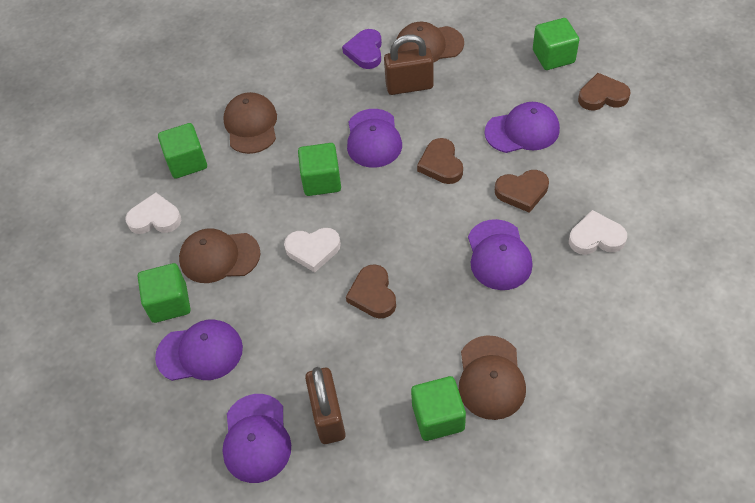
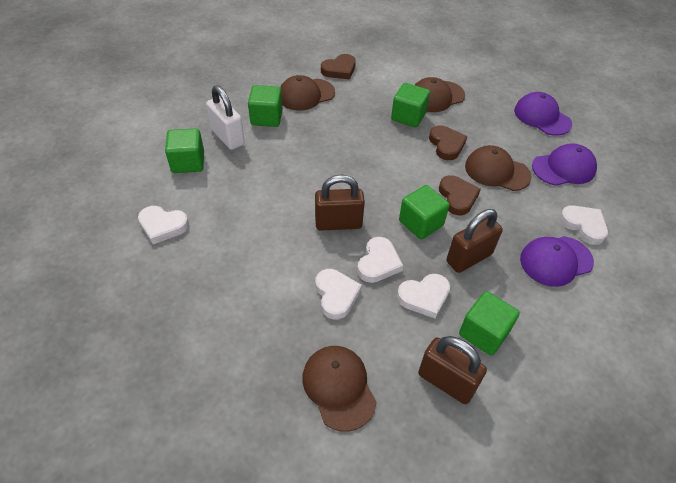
brown heart: [346,264,396,319] [417,138,463,184] [495,170,549,213] [578,73,630,111] = 4 -> [321,54,356,79] [429,125,467,160] [439,175,481,215] = 3
brown padlock: [305,367,346,444] [384,35,434,95] = 2 -> [315,174,365,231] [418,336,487,404] [446,209,503,273] = 3
purple cap: [155,319,243,381] [223,394,291,483] [347,109,402,168] [468,219,533,290] [485,102,560,153] = 5 -> [514,92,572,136] [520,236,594,287] [532,143,597,186] = 3
purple heart: [342,29,382,69] = 1 -> none = 0
white heart: [125,193,181,234] [284,228,341,272] [569,210,627,255] = 3 -> [138,206,189,244] [316,269,362,320] [357,237,403,283] [397,274,450,318] [559,205,608,245] = 5
white padlock: none = 0 -> [206,85,245,150] = 1

